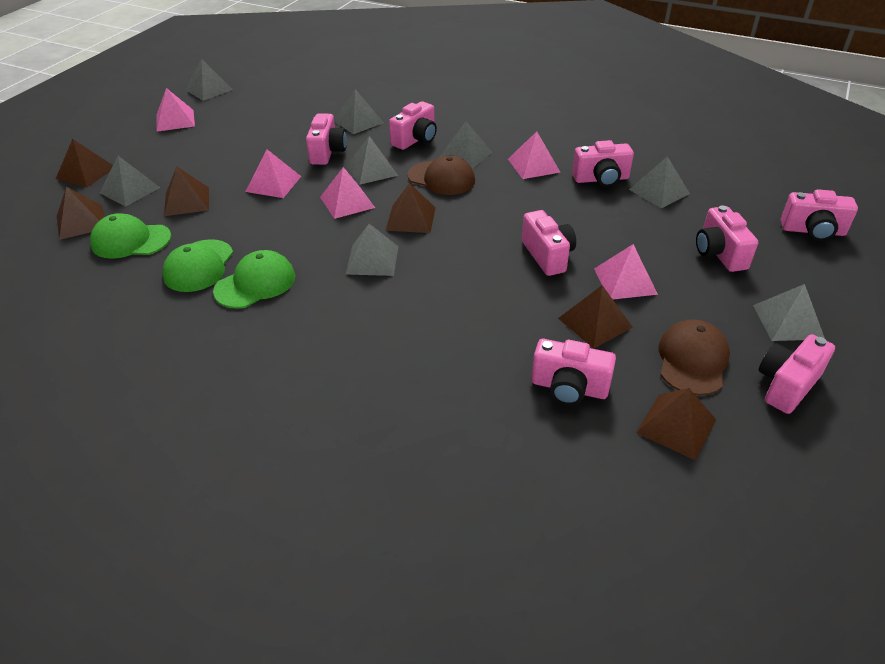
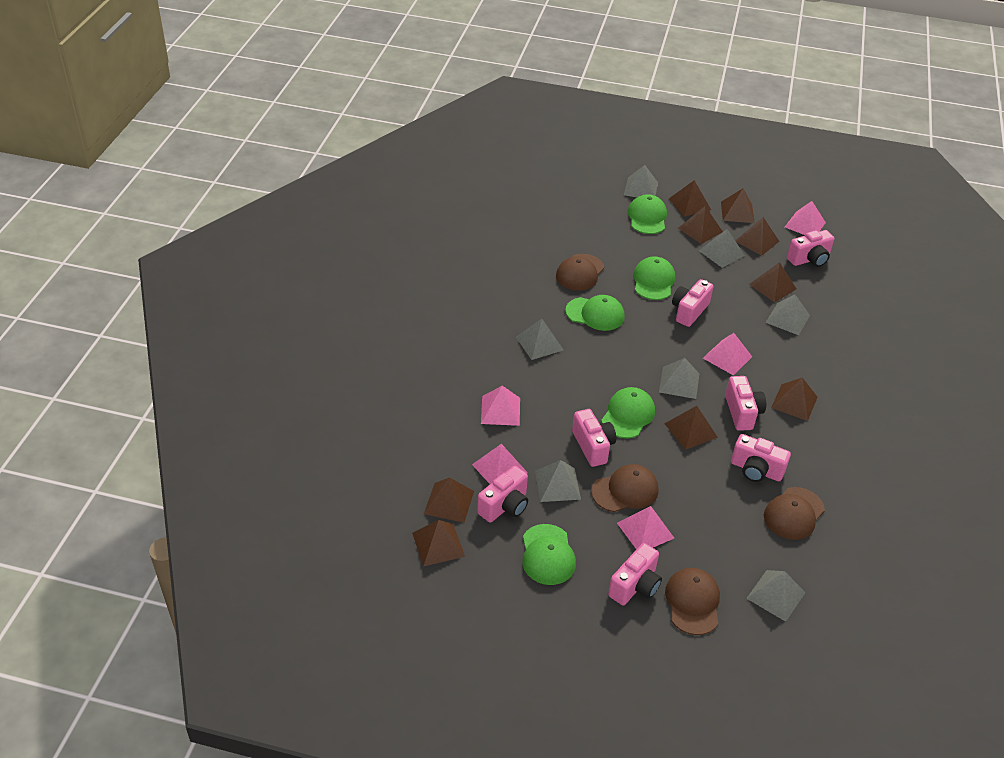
brown cap: [407,155,475,195] [658,319,730,396] = 2 -> [556,254,604,291] [591,464,659,512] [665,568,720,635] [764,487,825,540] = 4
brown pyramid: [56,139,113,187] [57,187,105,240] [164,166,209,216] [386,183,436,233] [558,285,633,349] [636,388,716,460] = 6 -> [412,520,465,567] [424,478,474,523] [664,406,718,450] [669,180,711,217] [678,206,723,244] [721,189,755,223] [735,217,779,256] [749,262,796,302] [771,378,817,421] = 9
green cap: [90,213,171,259] [162,239,233,292] [213,250,295,309] = 3 -> [522,524,576,585] [565,295,625,331] [601,387,655,438] [628,194,667,234] [633,256,675,300] = 5
grey pyramid: [100,156,161,207] [185,58,233,101] [334,89,384,134] [345,224,399,276] [347,136,398,185] [439,122,492,169] [629,156,690,208] [753,284,825,341] = 8 -> [516,319,564,360] [535,460,581,502] [624,165,658,197] [659,358,700,399] [699,229,745,268] [746,570,806,622] [765,295,810,335] = 7
pink camera: [306,113,347,165] [389,101,437,150] [522,210,576,276] [531,339,616,405] [572,140,634,187] [696,205,758,272] [759,334,835,414] [781,189,858,241] = 8 -> [477,466,528,522] [572,409,616,467] [608,543,662,605] [672,279,714,327] [725,376,766,431] [731,434,791,482] [787,230,835,267] = 7

